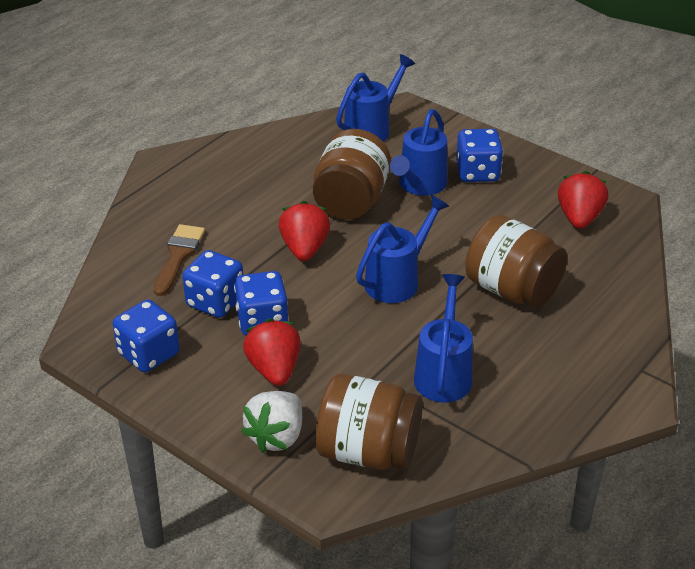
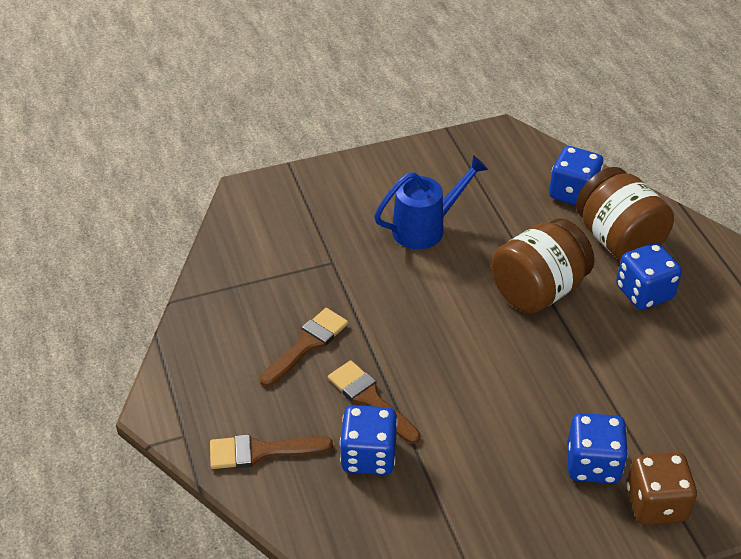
blue watering can: [336,54,415,142] [356,195,449,303] [390,109,447,196] [414,274,473,402] = 4 -> [374,155,488,249] = 1
brown brush: [154,224,205,296] = 1 -> [210,434,333,469] [260,308,348,387] [328,360,420,444] = 3
brown dice: none = 0 -> [627,452,697,525] = 1
brown jar: [313,129,391,220] [315,374,423,470] [465,215,567,308] = 3 -> [491,218,594,313] [576,167,674,261] = 2
red strawberry: [243,318,301,386] [279,201,330,261] [558,171,608,229] = 3 -> none = 0
white strawberry: [241,391,302,453] = 1 -> none = 0

